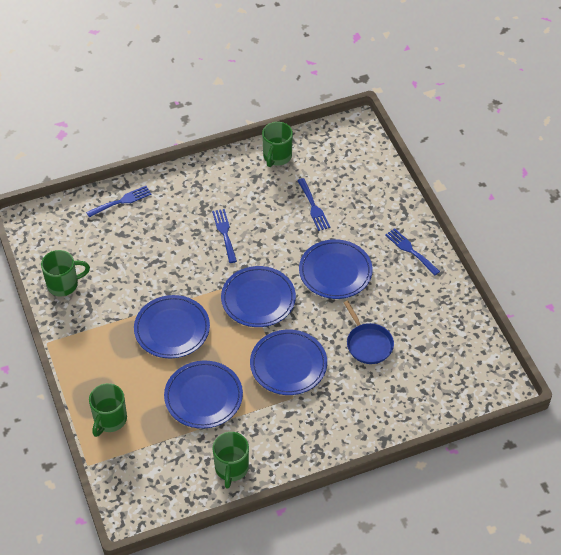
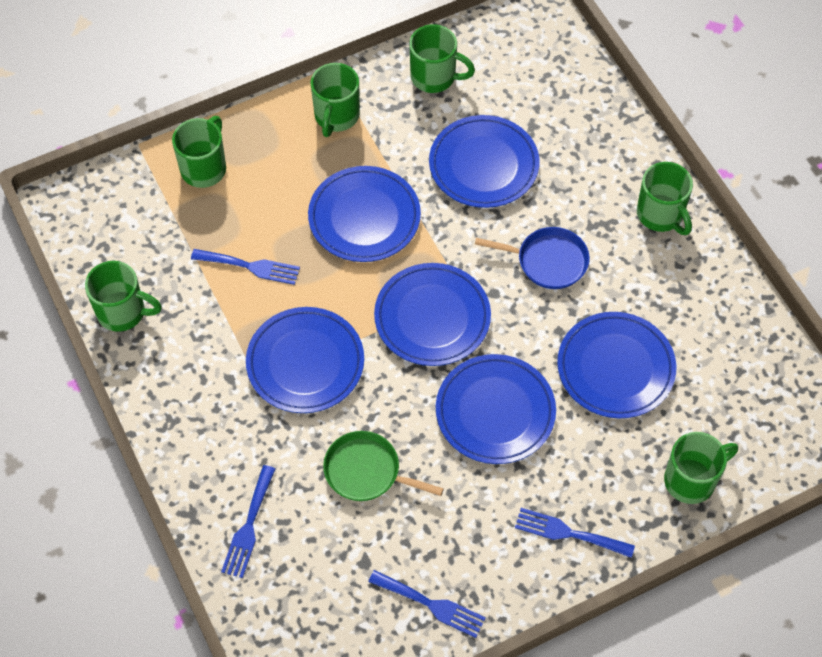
blue plate: [134,295,210,358] [164,361,243,429] [221,266,296,327] [250,329,327,395] [299,239,373,299] = 5 -> [246,307,364,413] [308,166,421,262] [374,263,491,366] [429,115,539,208] [436,354,556,464] [557,312,676,418] = 6
green mug: [41,250,90,296] [89,383,127,437] [213,432,249,489] [262,122,293,167] = 4 -> [85,261,162,332] [172,116,226,188] [310,63,360,137] [409,24,475,93] [637,162,693,235] [664,432,738,504] = 6
green pan: none = 0 -> [323,431,444,501] = 1

